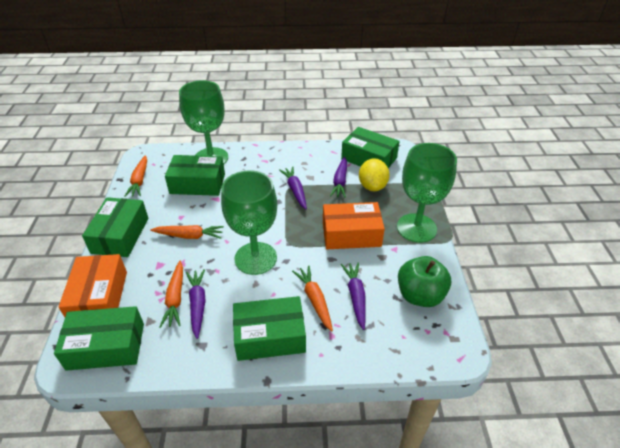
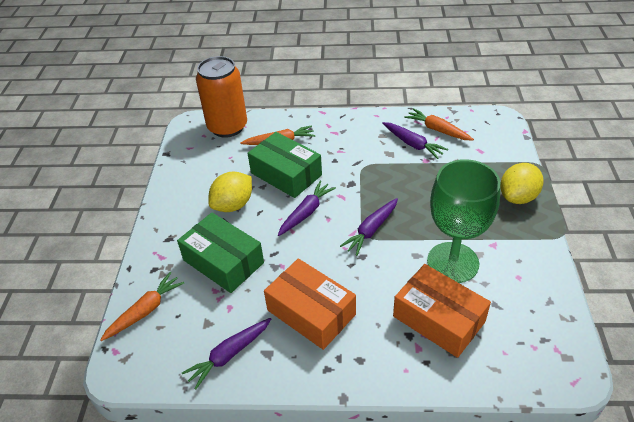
green apple: [398,256,451,307] = 1 -> none = 0
green box: [54,306,144,371] [82,197,148,257] [165,155,225,196] [233,296,306,361] [341,127,400,168] = 5 -> [177,213,264,293] [248,132,322,198] = 2
green goblet: [179,80,228,164] [221,171,277,275] [397,143,457,243] = 3 -> [427,159,500,283] = 1
orange can: none = 0 -> [196,56,247,138] = 1
orange carrot: [125,155,147,197] [150,225,224,239] [160,261,183,328] [292,266,333,331] = 4 -> [100,272,184,341] [240,125,315,145] [404,108,474,141] = 3
yellow lemon: [359,158,390,191] = 1 -> [208,172,252,212] [500,163,543,204] = 2

